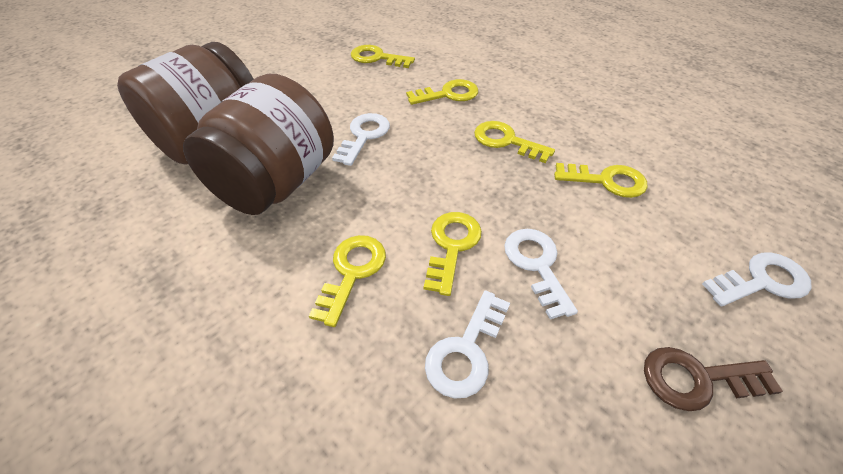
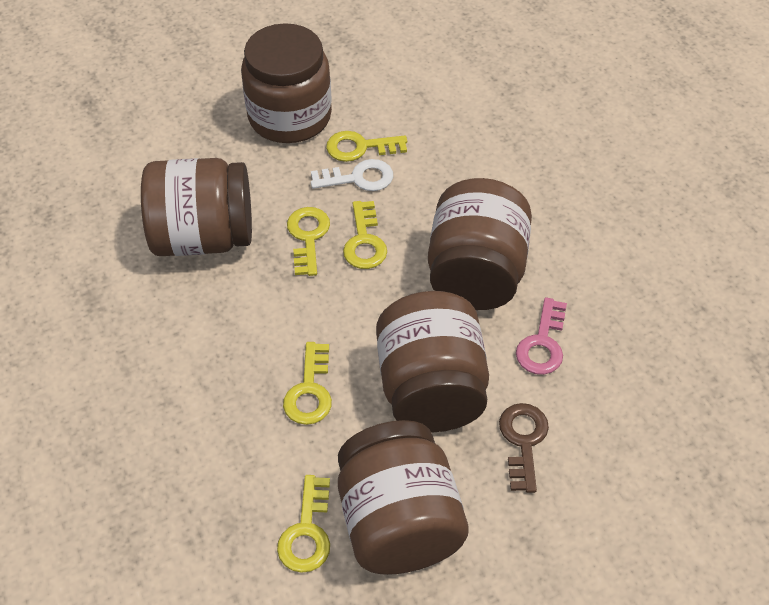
brown jar: [117,42,254,165] [183,74,334,215] = 2 -> [141,158,252,256] [241,23,332,143] [338,420,469,575] [376,291,489,433] [428,178,532,310] = 5
pink key: none = 0 -> [516,297,567,375] = 1
white key: [332,113,390,166] [425,290,510,399] [504,229,578,319] [702,252,812,307] = 4 -> [311,159,393,191] = 1
yellow key: [309,235,386,327] [351,45,415,68] [406,79,478,105] [424,212,482,296] [474,121,555,163] [554,163,648,198] = 6 -> [277,475,330,573] [283,342,332,425] [287,207,330,276] [326,131,407,162] [343,201,387,269] = 5

